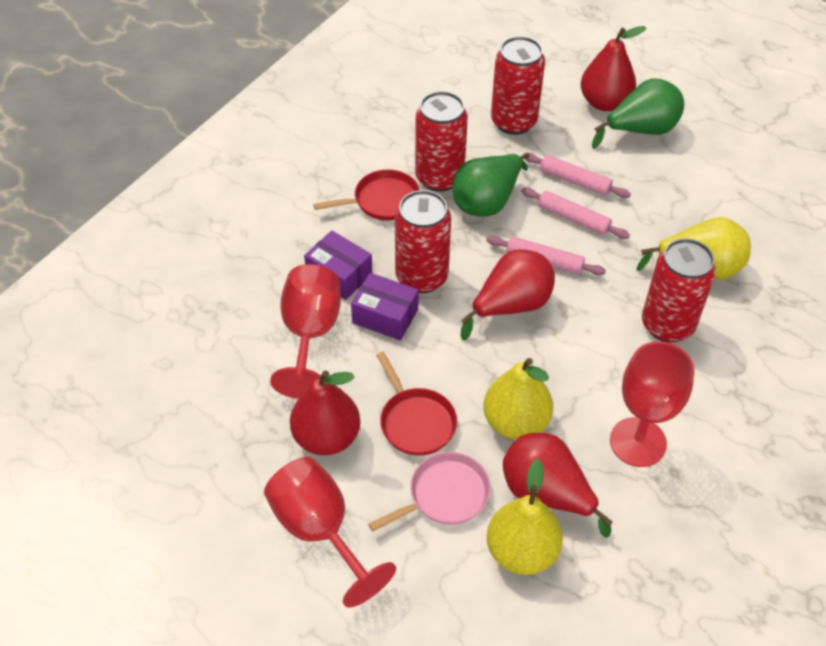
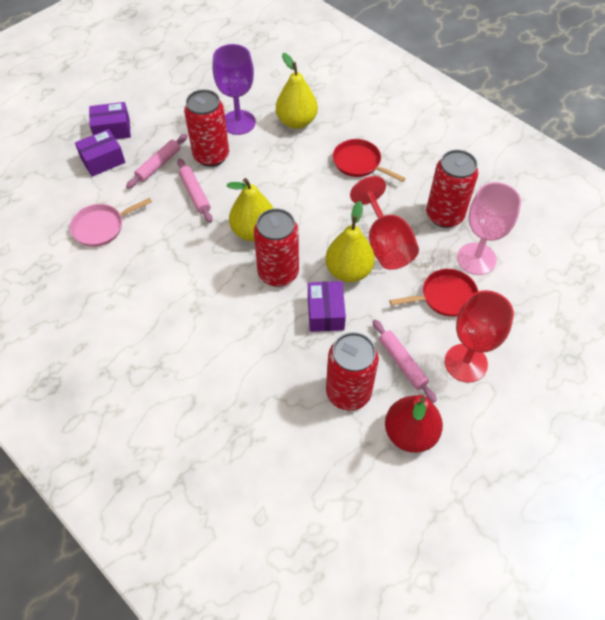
green pear: [452,153,530,217] [592,78,684,149] = 2 -> none = 0
pink goblet: none = 0 -> [457,182,521,275] = 1
purple box: [304,230,372,300] [351,273,419,340] = 2 -> [75,129,125,177] [89,102,131,139] [308,281,346,332] = 3
purple goblet: none = 0 -> [213,44,256,135] = 1
red goblet: [264,457,396,608] [270,264,341,399] [610,341,695,467] = 3 -> [350,176,419,270] [445,290,514,383] = 2
red pear: [290,370,360,455] [461,249,555,340] [503,433,613,538] [581,26,646,111] = 4 -> [385,395,443,453] = 1

